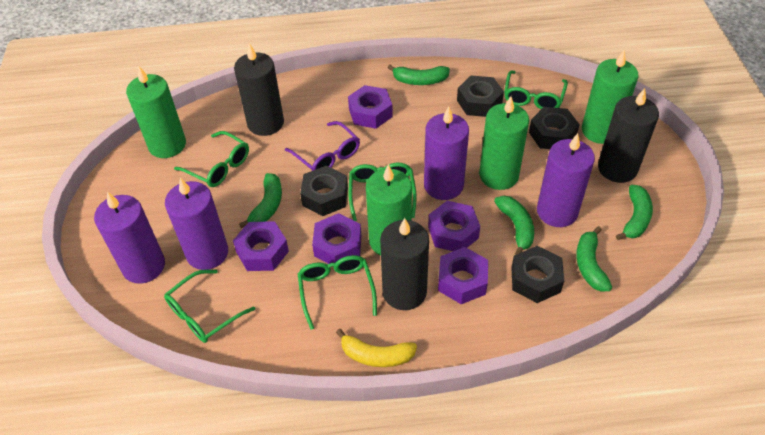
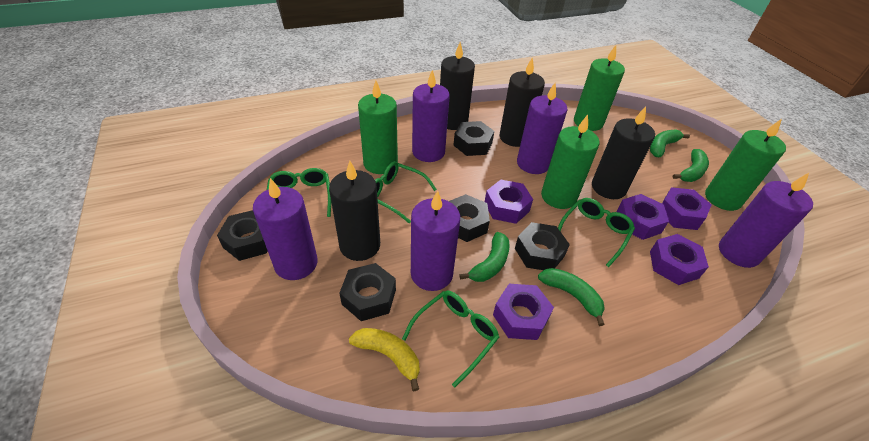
black candle: [234,43,284,136] [380,218,429,310] [598,88,659,183] = 3 -> [329,161,380,261] [440,42,475,130] [499,57,545,147] [592,107,655,199] = 4
black nut: [300,166,348,216] [457,76,504,117] [511,246,564,303] [529,107,580,149] = 4 -> [217,210,267,261] [339,263,396,321] [449,194,490,242] [453,121,494,156] [515,222,570,270] = 5
green banana: [239,173,282,228] [388,65,450,85] [494,196,534,255] [576,226,612,292] [616,185,653,240] = 5 -> [459,232,510,282] [538,268,605,326] [650,130,690,157] [673,149,709,182] = 4
green glasses: [164,269,255,343] [174,131,249,187] [298,255,377,330] [348,163,417,221] [504,70,568,109] = 5 -> [267,168,331,217] [375,162,437,224] [402,291,499,387] [558,198,635,267] = 4
purple candle: [94,192,165,284] [165,178,228,270] [424,106,469,200] [537,133,595,227] = 4 -> [253,178,318,280] [411,191,460,291] [412,70,450,162] [517,83,568,174] [719,173,813,268] = 5
purple glasses: [285,121,360,171] = 1 -> none = 0

